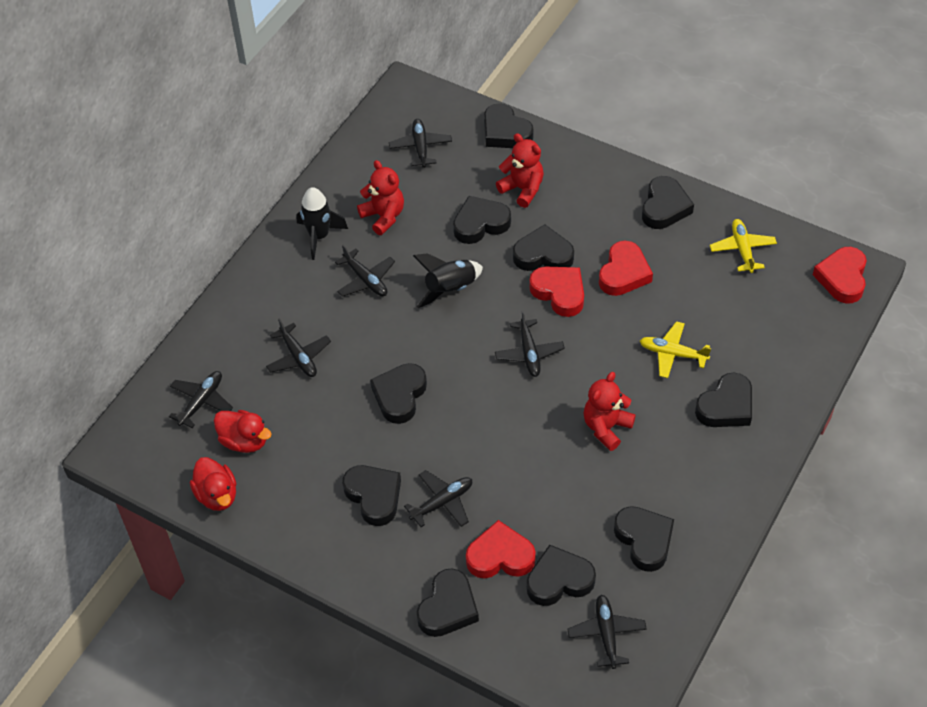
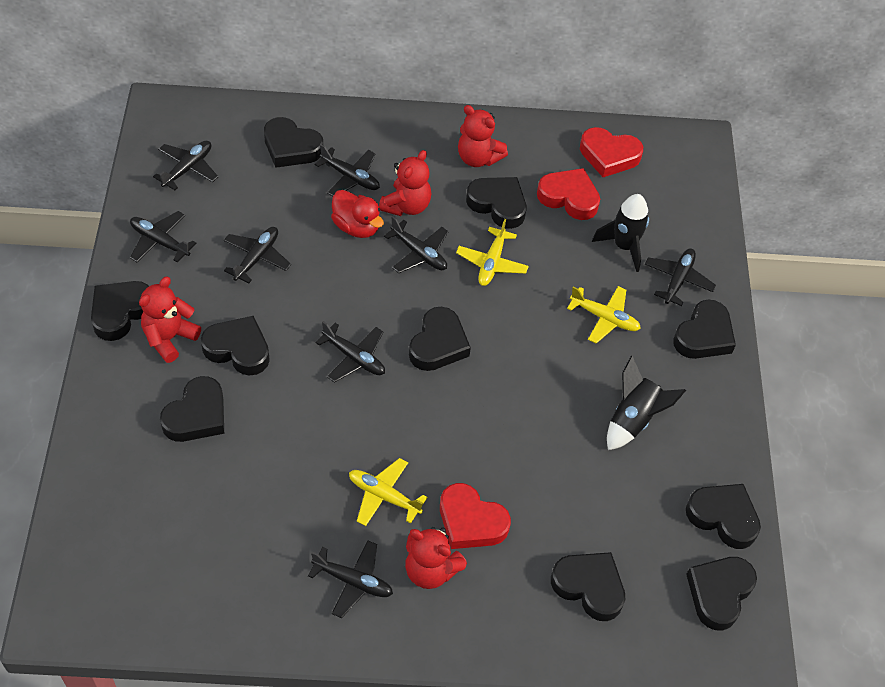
black plane: [169,371,233,428] [266,318,331,377] [335,245,395,297] [389,119,452,168] [404,470,472,527] [495,310,565,377] [567,595,647,669] = 7 -> [130,211,196,262] [153,141,218,190] [224,227,291,283] [308,540,393,618] [315,144,380,196] [315,321,385,383] [384,216,449,273] [645,249,716,306] = 8
red duck: [190,457,236,511] [214,410,272,453] = 2 -> [331,190,384,238] = 1
red heart: [466,520,536,578] [529,266,584,317] [599,241,653,296] [813,247,867,303] = 4 -> [440,483,511,549] [537,168,600,220] [580,127,643,177] = 3
red teddy bear: [357,160,404,235] [496,133,544,208] [583,372,636,451] = 3 -> [139,277,201,363] [379,150,431,216] [405,527,467,589] [458,105,508,167] = 4
yellow plane: [640,321,711,378] [710,219,777,273] = 2 -> [349,458,427,526] [456,219,529,286] [567,286,641,343] = 3

